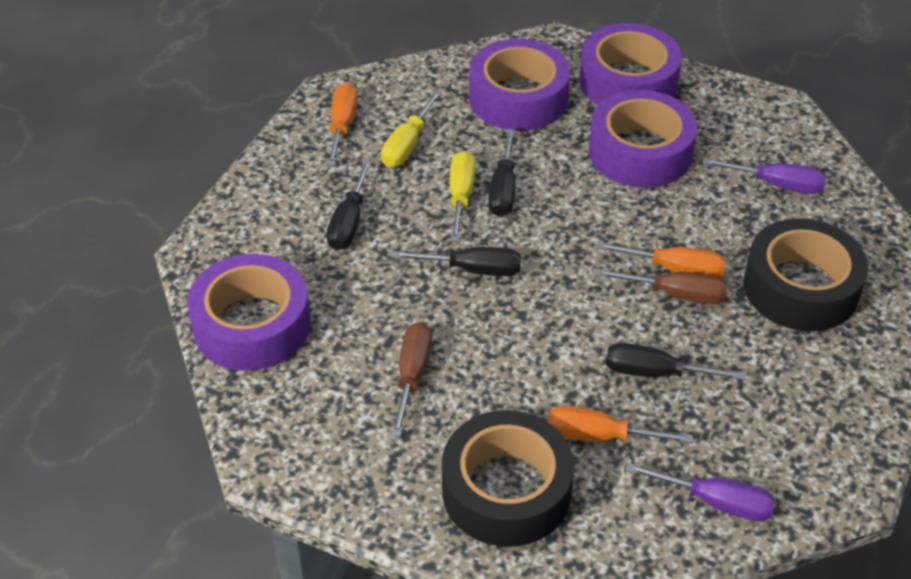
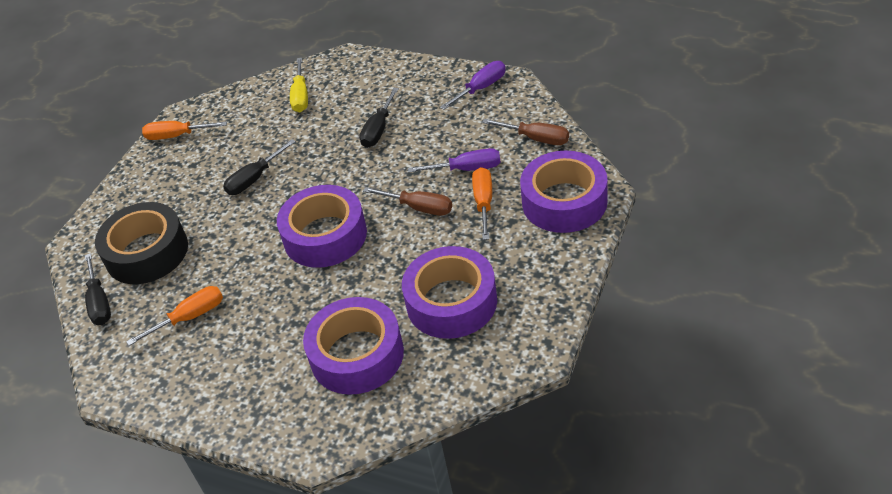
black screwdriver: [327,160,372,250] [392,247,521,276] [488,129,515,217] [606,343,746,380] = 4 -> [85,253,111,325] [223,139,296,195] [359,88,399,148] = 3
black tape: [442,410,575,547] [743,218,868,331] = 2 -> [95,202,188,284] = 1
yellow screwdriver: [381,90,442,167] [450,151,476,242] = 2 -> [290,58,308,112] = 1

